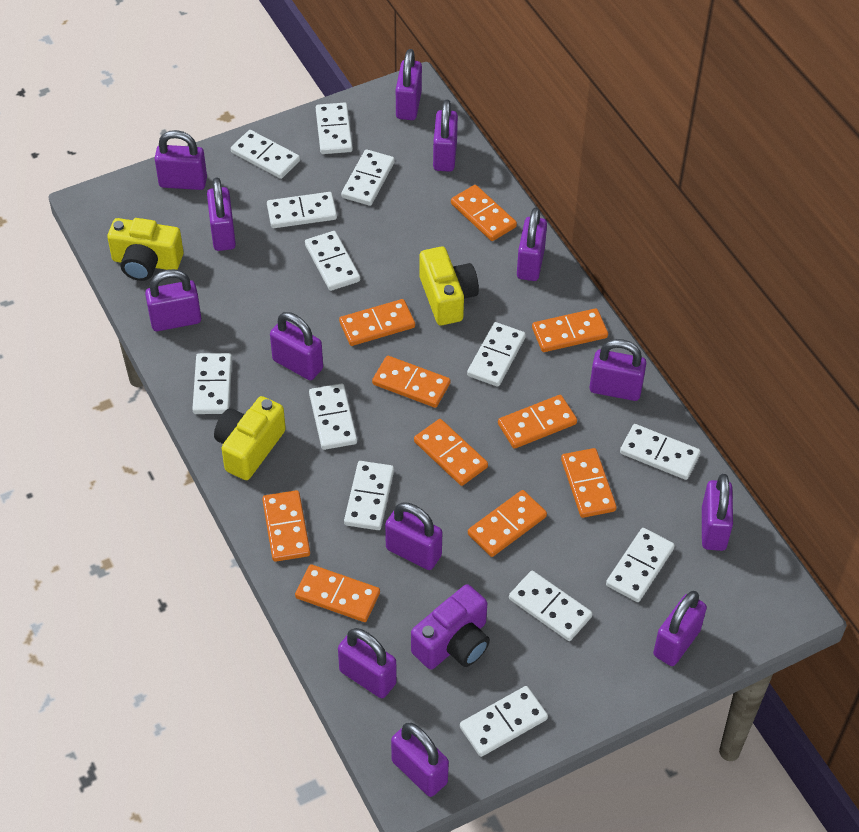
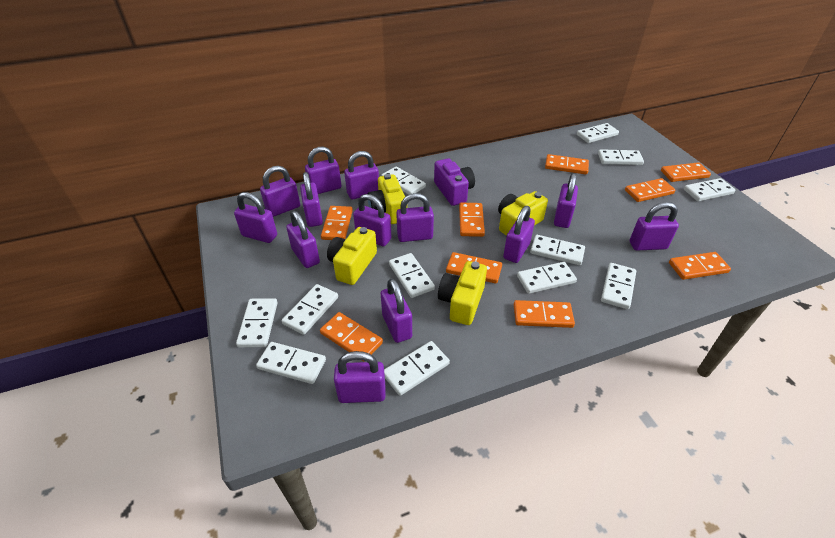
orange domino: [262,490,310,562] [295,564,380,622] [339,299,415,346] [372,356,450,408] [414,419,488,486] [451,185,517,241] [468,490,547,557] [498,395,577,449] [532,308,608,352] [561,448,617,518] = 10 -> [320,312,383,361] [321,206,353,240] [446,252,502,284] [459,203,485,237] [514,300,575,328] [545,154,589,174] [625,178,676,202] [661,162,711,182] [669,252,731,280] = 9
white domino: [192,353,232,414] [231,130,300,179] [267,192,337,228] [305,231,360,291] [309,384,357,450] [316,103,353,154] [341,149,395,206] [344,461,394,530] [460,686,548,757] [467,322,526,387] [509,571,592,641] [606,528,675,602] [620,424,701,480] = 13 -> [236,298,278,348] [256,342,326,384] [282,284,338,335] [381,167,426,195] [384,341,450,396] [389,253,435,298] [517,262,577,294] [530,235,585,265] [577,123,619,143] [598,149,644,165] [601,263,636,309] [684,178,736,201] = 12
yellow camera: [107,218,183,281] [214,396,286,480] [419,246,479,325] = 3 -> [327,227,377,285] [368,174,405,224] [438,261,487,325] [498,191,548,236] = 4

